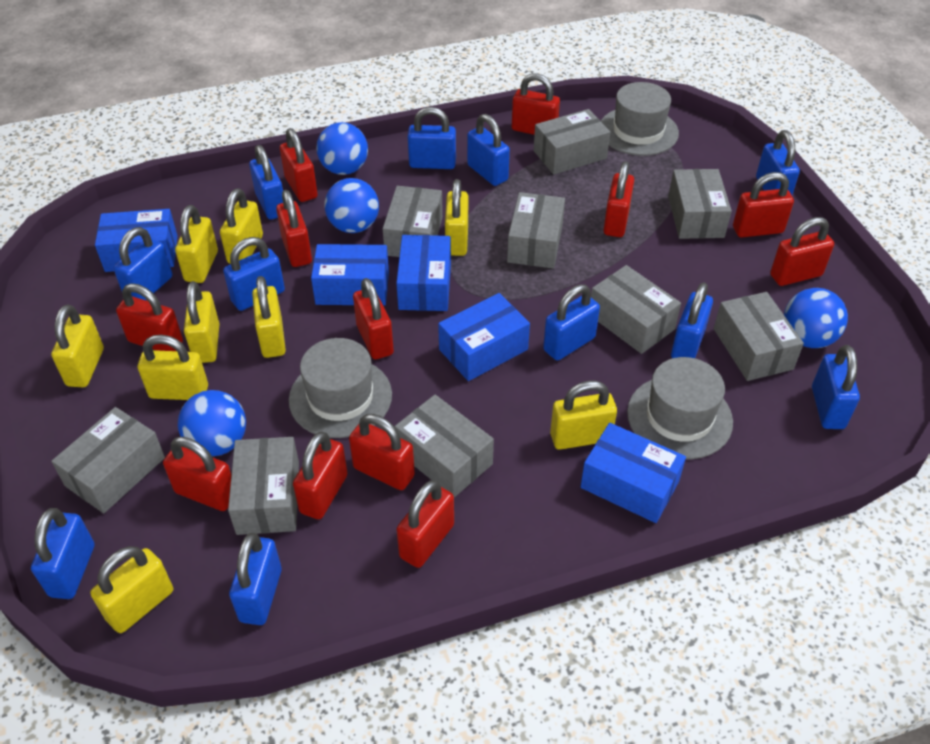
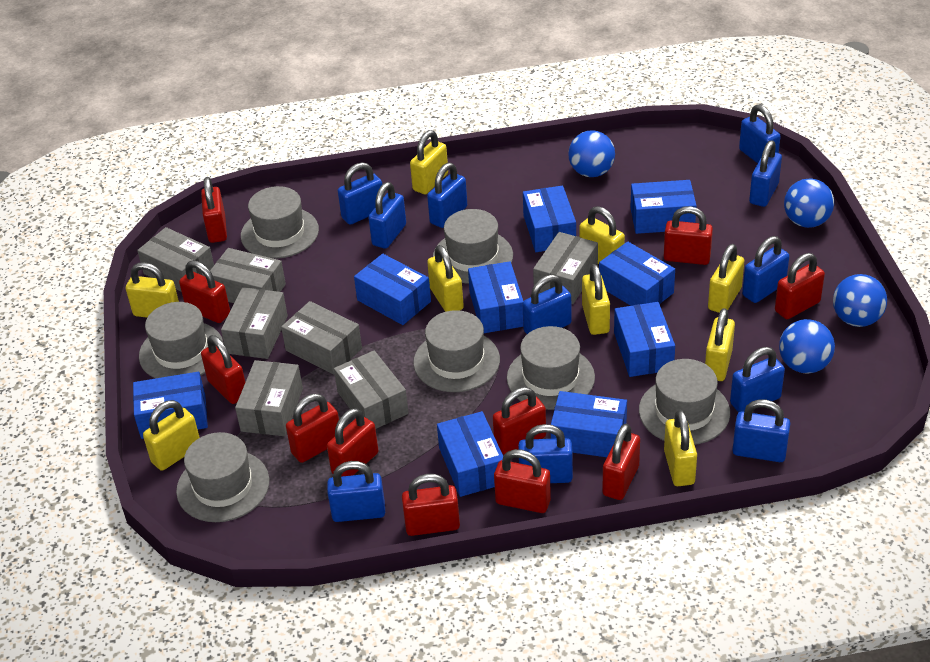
blue box: [95,209,178,272] [311,244,389,306] [396,235,451,311] [438,293,530,381] [581,423,686,523] = 5 -> [133,372,208,439] [354,254,431,325] [437,411,503,497] [468,261,523,333] [523,185,576,252] [551,391,627,457] [599,241,675,306] [614,302,675,377] [631,180,697,234] = 9
grey box: [51,407,165,513] [228,437,299,535] [383,186,443,257] [395,395,494,498] [507,192,565,268] [533,109,610,175] [591,265,681,354] [668,169,732,239] [714,292,804,381] = 9 -> [137,227,214,291] [210,248,286,303] [221,287,288,359] [235,360,303,436] [281,301,362,375] [334,350,409,429] [533,232,598,304] = 7
grey hat: [289,338,392,438] [601,82,679,156] [627,357,733,459] = 3 -> [139,302,224,378] [176,432,269,522] [241,186,319,259] [413,310,500,392] [433,209,513,284] [507,326,595,410] [639,359,730,445] = 7
red padlock: [116,283,183,351] [163,437,231,511] [276,190,312,267] [280,128,318,202] [293,432,348,519] [349,414,415,490] [353,278,394,359] [397,480,454,568] [512,73,560,135] [604,161,634,237] [733,172,794,237] [770,217,834,286] = 12 -> [179,260,230,323] [201,177,227,243] [201,335,245,404] [286,394,339,463] [327,408,378,477] [402,474,460,536] [493,387,546,455] [494,449,551,513] [602,424,640,500] [664,206,713,265] [775,253,825,319] = 11

